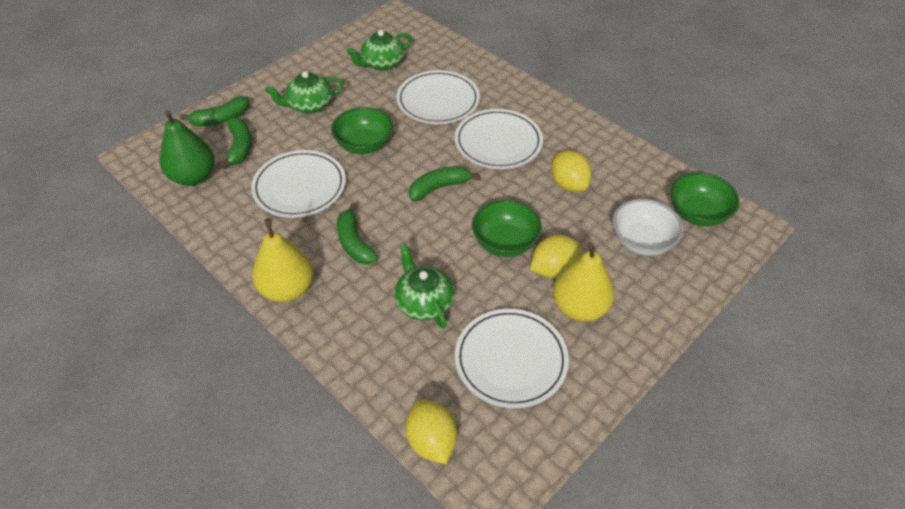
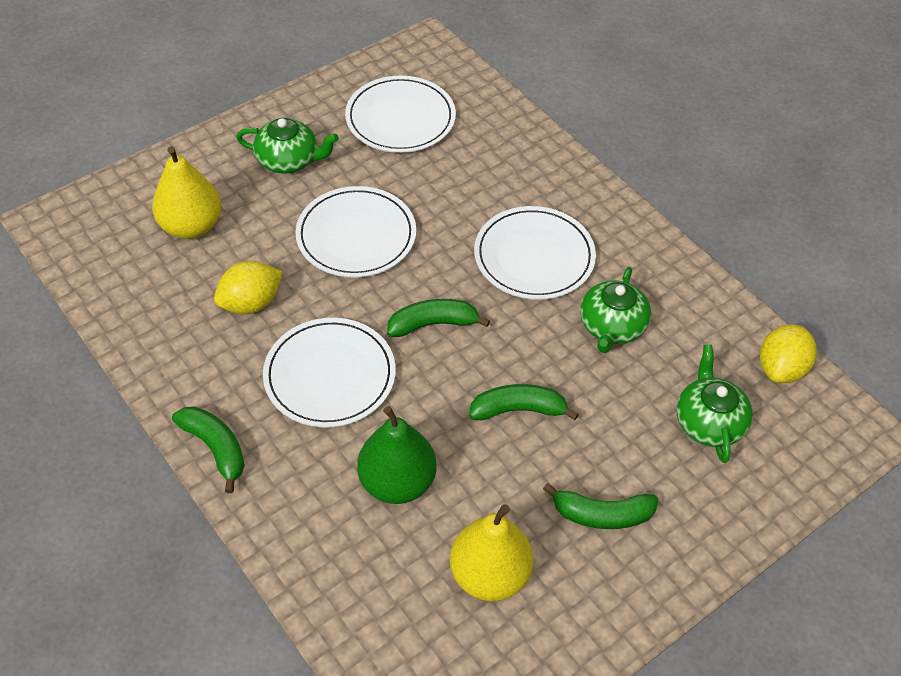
green bowl: [331,107,393,154] [472,200,542,257] [670,172,739,226] = 3 -> none = 0
white bowl: [612,199,683,256] = 1 -> none = 0
yellow lemon: [405,399,457,464] [530,235,581,279] [551,150,592,192] = 3 -> [214,261,282,314] [760,325,817,383] = 2

